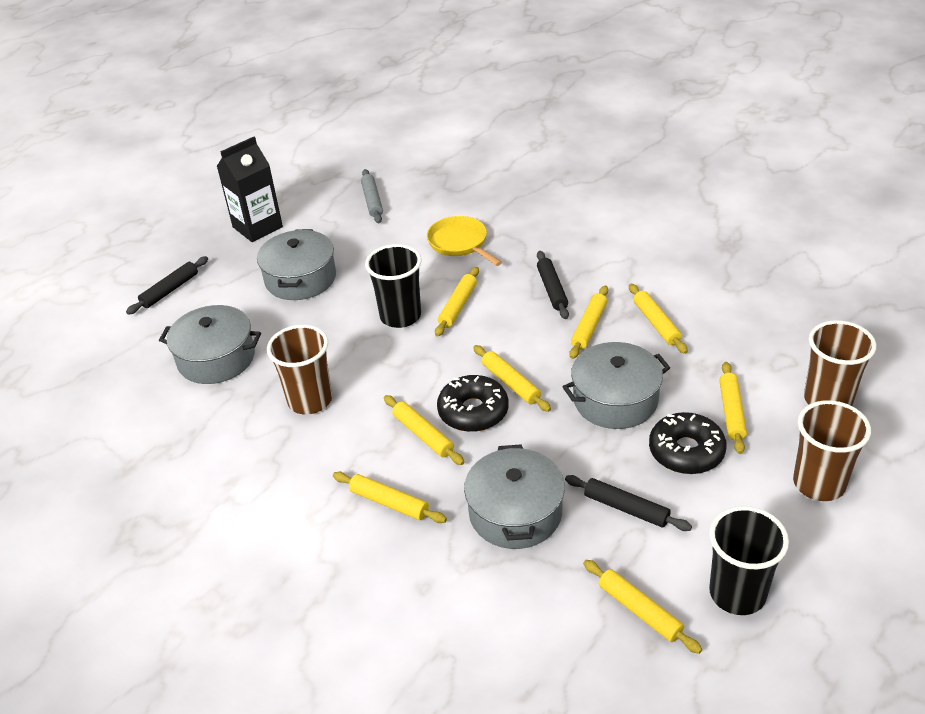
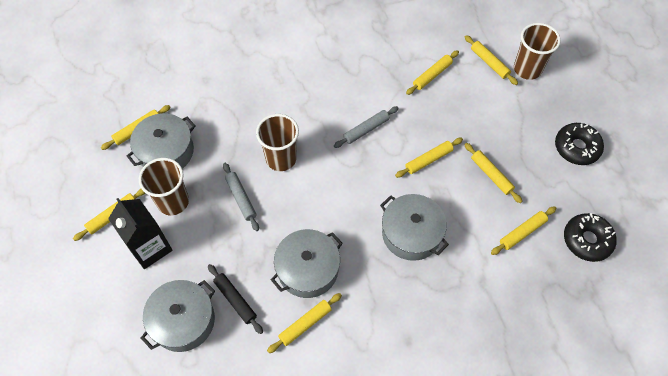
black cup: [365,244,422,328] [709,506,789,615] = 2 -> none = 0
black rolling pin: [126,256,208,315] [537,251,569,319] [565,475,692,531] = 3 -> [208,264,263,334] = 1
grey rolling pin: [361,169,383,223] = 1 -> [223,163,259,231] [334,106,399,148] = 2
yellow pan: [427,216,502,266] = 1 -> none = 0

